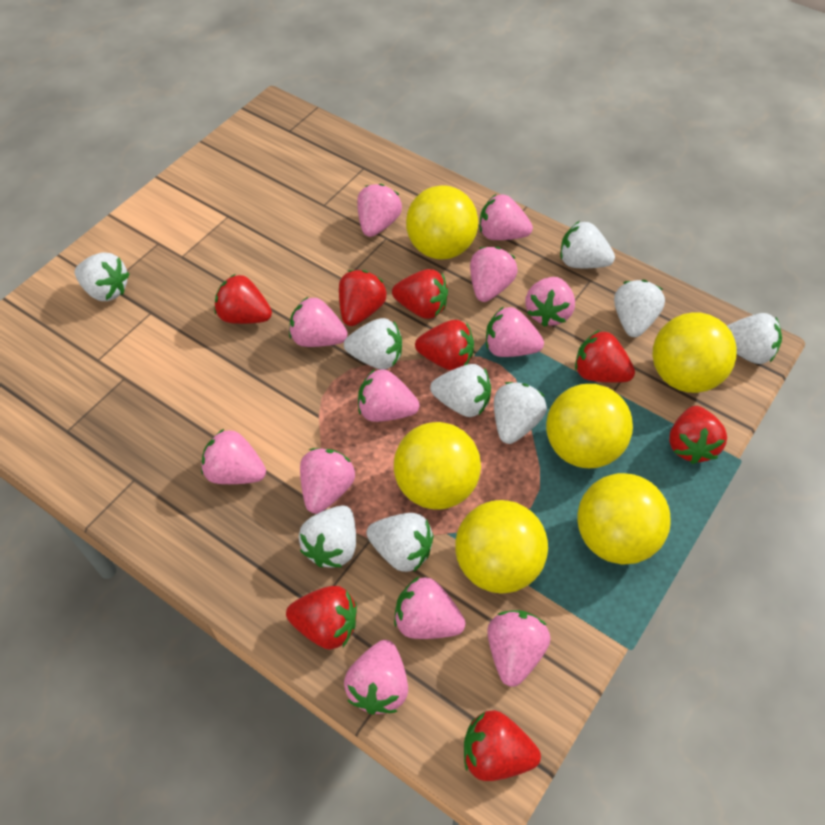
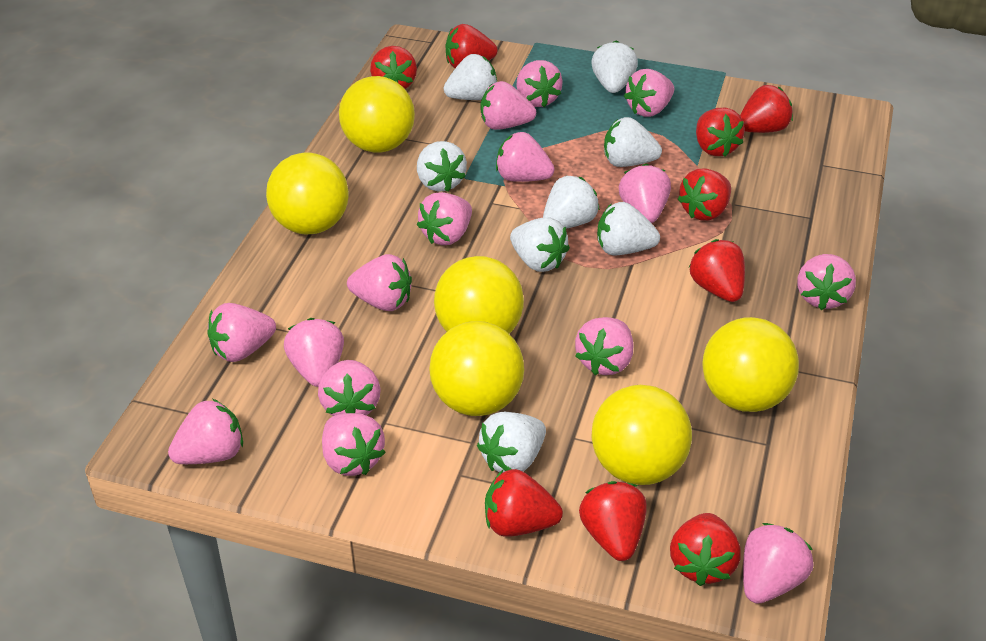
pink strawberry: [201,429,266,484] [289,297,348,347] [300,448,355,514] [344,640,408,715] [357,184,402,237] [358,369,420,422] [394,576,466,639] [470,247,518,302] [480,194,533,240] [486,306,544,357] [487,610,551,687] [525,277,575,327] = 12 -> [168,399,243,464] [207,303,276,362] [284,318,344,387] [318,360,381,416] [322,413,386,476] [347,254,412,311] [417,192,472,245] [481,81,536,130] [496,132,555,182] [516,60,563,107] [575,317,633,375] [619,164,671,223] [624,69,674,117] [743,523,814,604] [797,254,856,310] = 15
red strawberry: [214,274,272,324] [286,586,357,650] [339,270,386,326] [392,269,448,319] [415,320,474,371] [464,710,541,781] [575,330,635,383] [669,406,727,464] = 8 -> [370,46,417,89] [445,24,498,68] [485,469,563,537] [579,481,647,561] [670,513,741,586] [678,168,731,221] [689,239,745,302] [696,108,745,157] [740,85,793,133] = 9
white strawberry: [75,252,129,301] [299,505,356,567] [344,318,402,370] [366,513,434,572] [430,364,491,417] [494,382,547,444] [560,221,615,268] [614,280,665,337] [727,313,782,364] = 9 -> [417,141,467,192] [444,54,497,100] [477,412,546,472] [510,218,570,272] [543,176,600,228] [591,40,638,93] [597,202,660,255] [604,117,662,167] = 8

